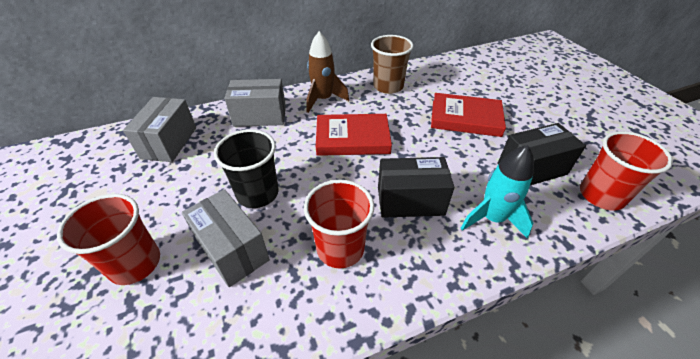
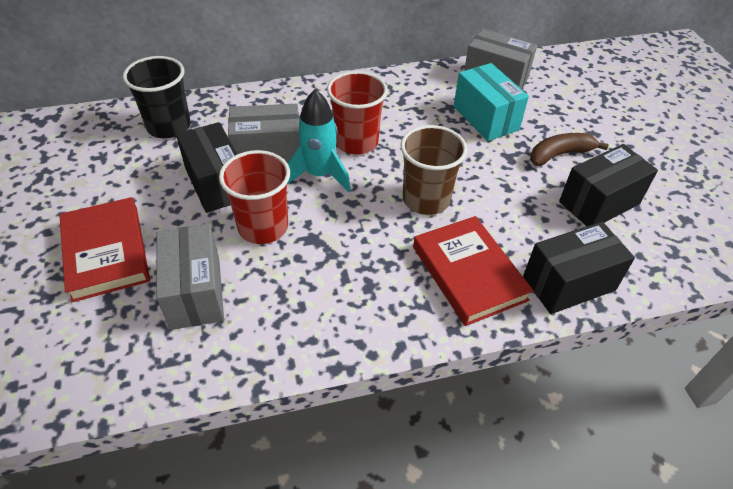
black box: [378,157,454,218] [497,123,586,185] = 2 -> [176,122,237,213] [523,222,635,314] [559,144,658,226] = 3
brown banana: none = 0 -> [530,133,609,166] = 1
brown rocket: [306,31,349,113] = 1 -> none = 0
red cup: [57,194,160,285] [304,179,374,268] [580,131,673,211] = 3 -> [219,150,290,244] [327,71,388,155] = 2
turquoise box: none = 0 -> [454,63,529,141] = 1

